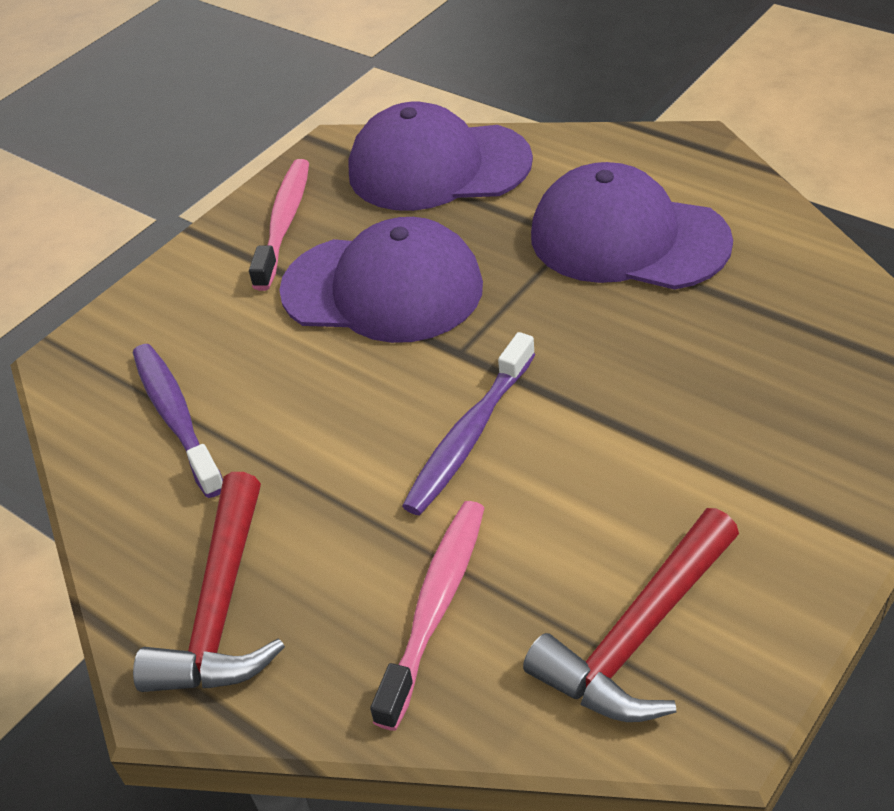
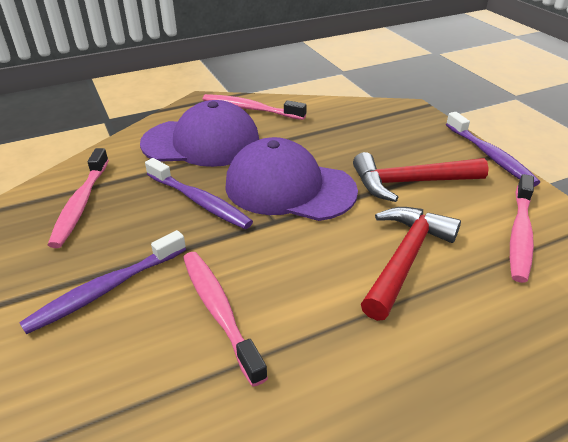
pink toothbrush: [249,159,309,291] [370,501,484,731] = 2 -> [48,148,109,248] [183,252,268,387] [202,94,307,120] [510,174,534,283] = 4
purple cap: [279,217,483,343] [349,102,533,211] [531,162,733,290] = 3 -> [140,100,259,167] [225,137,358,221] = 2
purple toothbrush: [133,344,223,498] [402,332,535,515] = 2 -> [19,230,186,334] [145,158,253,229] [446,112,540,187] = 3

